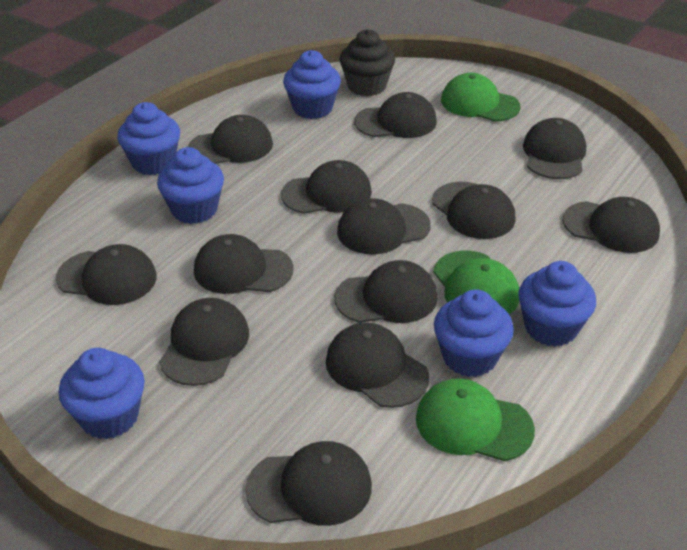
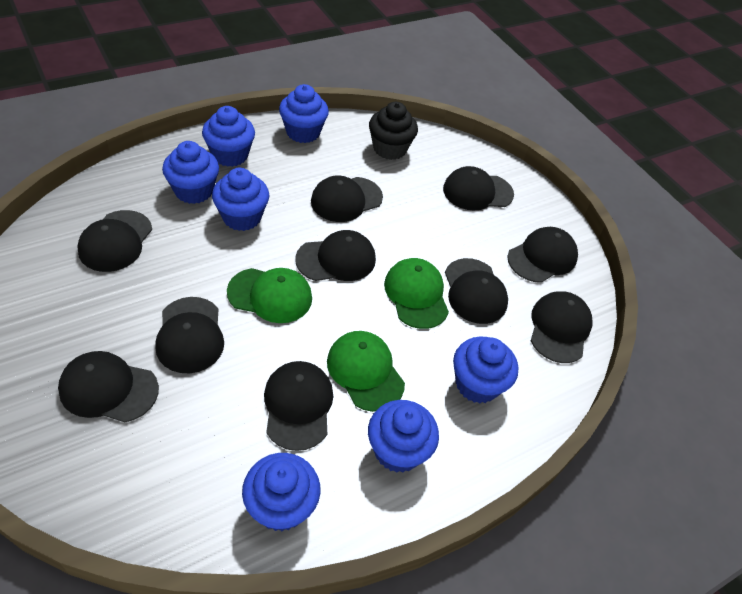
black cap: [56,244,157,305] [159,298,249,386] [188,115,273,164] [194,234,293,294] [245,441,372,526] [281,160,372,214] [326,322,429,408] [335,260,438,323] [337,198,431,254] [355,92,437,138] [432,182,516,239] [523,118,586,179] [563,197,660,253] = 13 -> [58,351,159,422] [77,210,152,272] [155,297,224,373] [264,361,333,451] [295,230,376,281] [311,176,383,222] [443,166,514,210] [445,258,508,324] [507,227,578,283] [531,291,593,363] = 10
blue cupcake: [59,348,145,439] [117,102,180,175] [157,147,224,224] [283,50,341,119] [434,289,514,377] [518,261,596,347] = 6 -> [162,141,219,204] [202,106,255,167] [212,168,269,231] [242,453,320,531] [279,84,329,143] [368,400,439,473] [453,337,518,403] = 7

